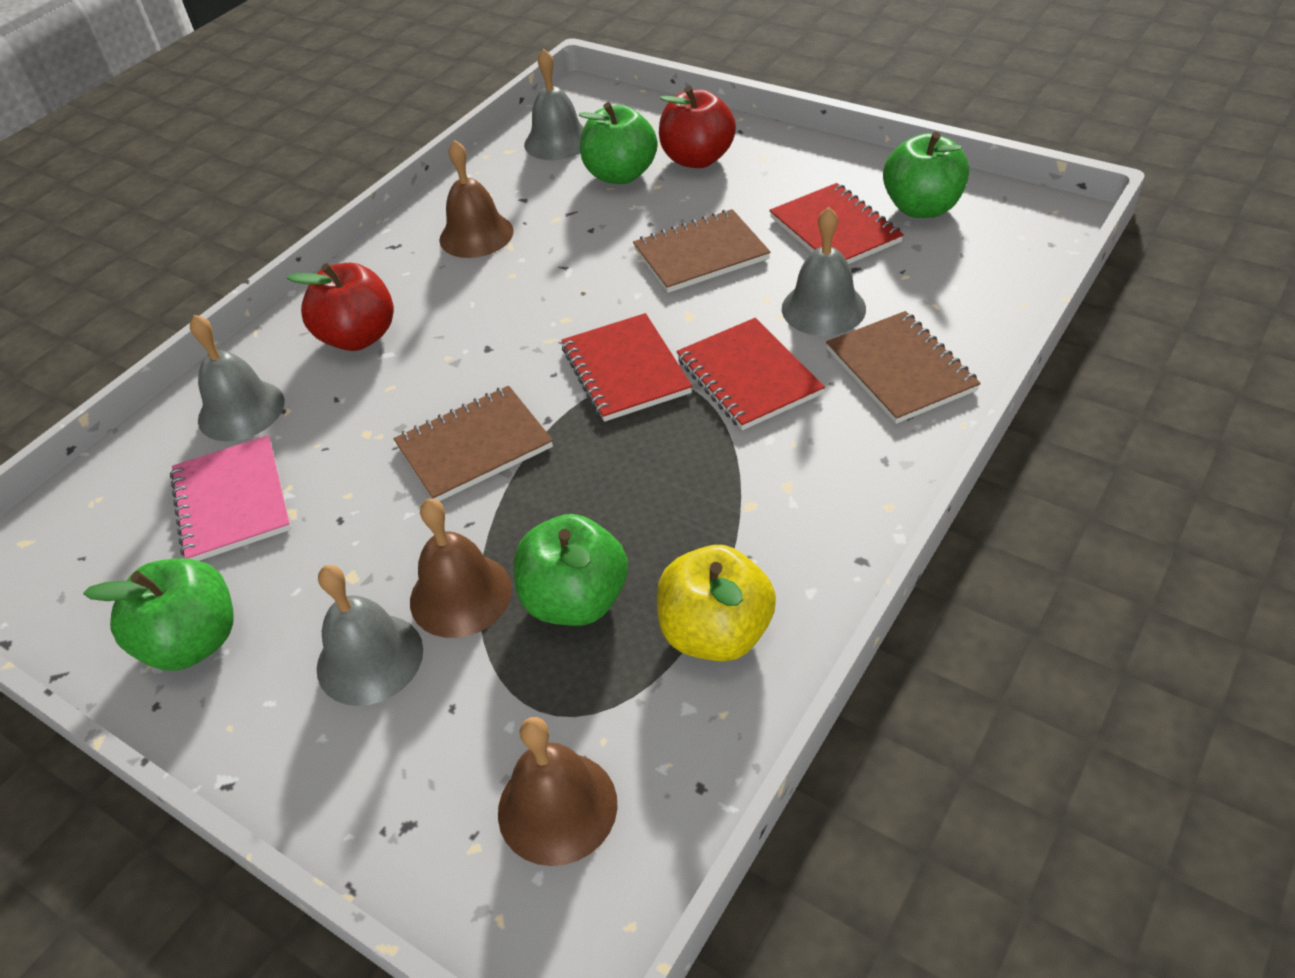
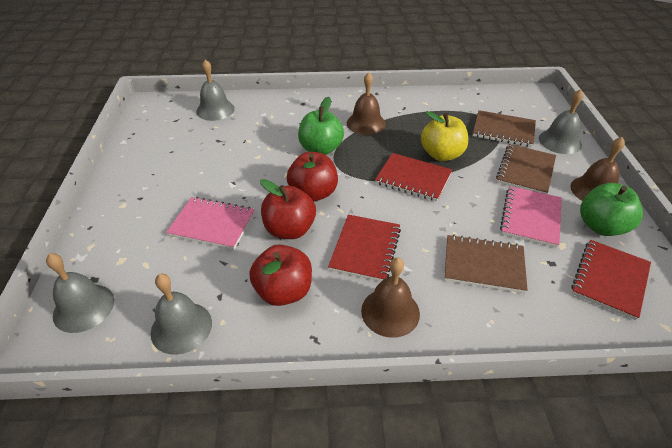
green apple: [83,558,234,671] [514,514,628,626] [579,102,658,184] [883,132,970,218] = 4 -> [298,97,344,155] [580,183,643,236] = 2
pink notebook: [170,435,291,561] = 1 -> [166,197,255,250] [500,186,562,248] = 2
red apple: [287,263,394,351] [659,86,736,168] = 2 -> [249,244,312,306] [260,179,316,239] [287,152,338,202] = 3

